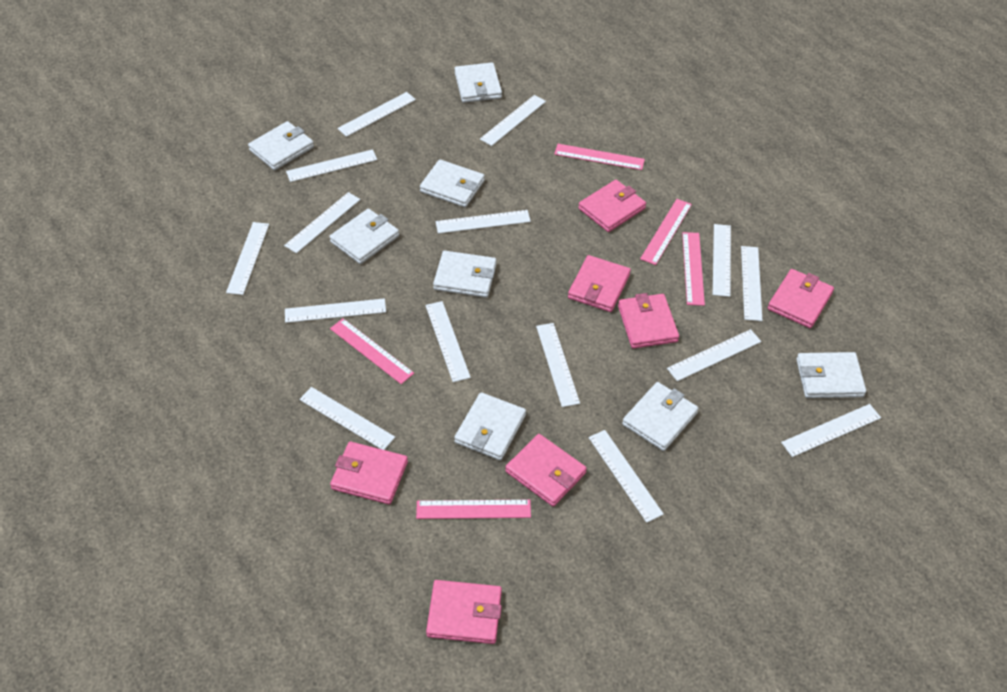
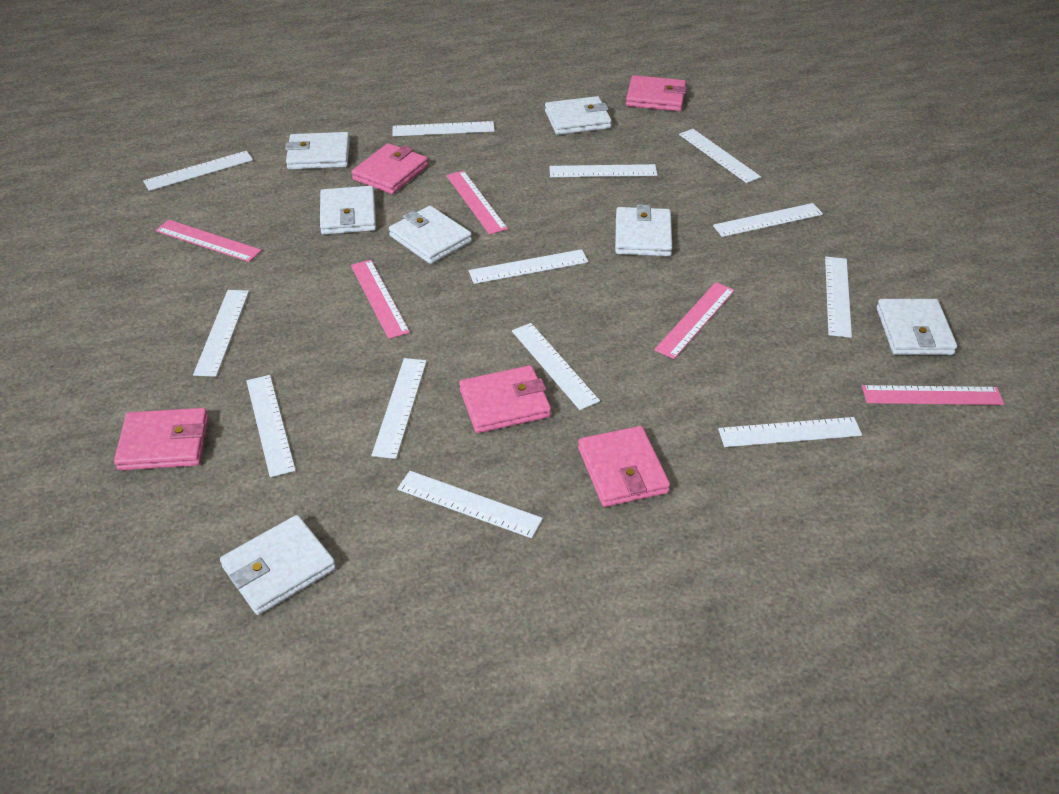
pink wallet: [330,442,408,505] [426,580,502,644] [505,434,587,507] [568,255,631,312] [578,180,646,232] [618,293,679,349] [768,269,834,328] = 7 -> [114,408,209,470] [351,143,428,194] [459,365,551,433] [578,426,670,507] [626,75,687,111] = 5
white ruler: [226,222,269,295] [284,192,360,254] [285,298,386,323] [286,149,377,182] [299,387,395,450] [337,92,416,137] [425,301,471,382] [435,210,531,234] [480,95,546,146] [536,323,580,407] [589,430,664,523] [667,329,761,381] [713,224,731,297] [741,246,763,321] [781,404,881,457] = 15 -> [143,151,253,191] [193,290,249,377] [246,375,296,477] [371,358,427,459] [393,121,495,136] [397,471,543,538] [469,249,589,284] [512,323,600,410] [549,164,657,177] [679,129,761,183] [713,203,823,237] [718,417,862,447] [825,257,852,338] = 13
white wallet: [248,121,314,170] [329,209,399,264] [420,159,485,207] [433,251,496,298] [454,392,526,460] [455,62,502,103] [622,382,699,451] [796,352,866,398] = 8 -> [220,515,336,615] [285,132,350,170] [320,186,376,235] [389,206,472,264] [545,96,612,135] [615,204,672,256] [876,299,957,355] = 7

